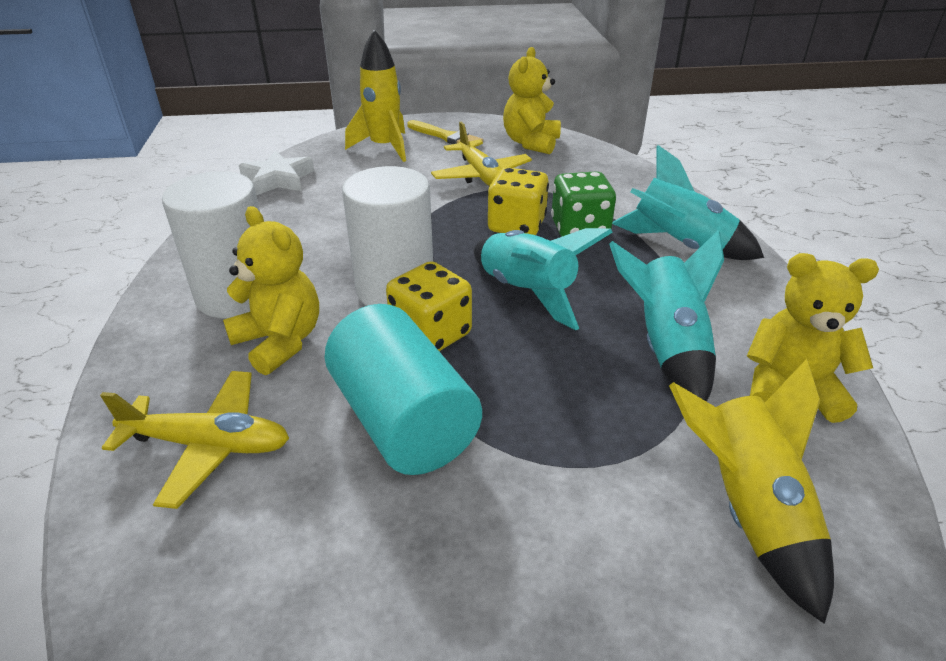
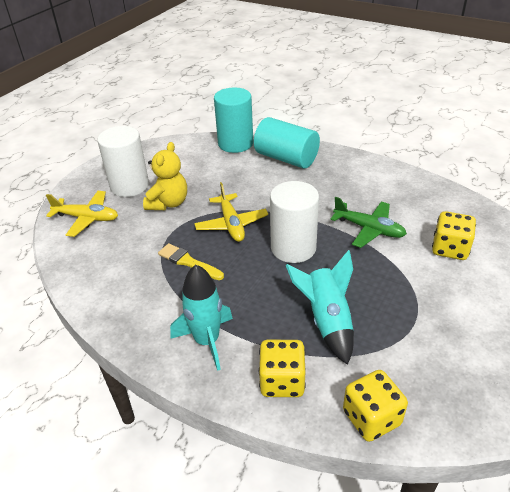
green dice: [551,171,616,237] = 1 -> none = 0
green plane: none = 0 -> [330,197,407,248] = 1
turquoise cylinder: [325,304,482,475] = 1 -> [214,88,253,153] [254,117,320,169] = 2
turquoise rocket: [474,228,613,330] [609,230,724,402] [612,145,764,260] = 3 -> [170,264,233,371] [286,250,354,365] = 2
white star: [239,150,314,195] = 1 -> none = 0
yellow dice: [386,261,472,351] [488,167,549,235] = 2 -> [259,340,306,397] [343,370,408,442] [432,211,476,260] = 3
yellow rocket: [345,30,406,162] [669,359,834,624] = 2 -> none = 0
yellow teddy bear: [223,206,319,375] [503,47,561,154] [747,253,879,423] = 3 -> [143,142,187,210] = 1

